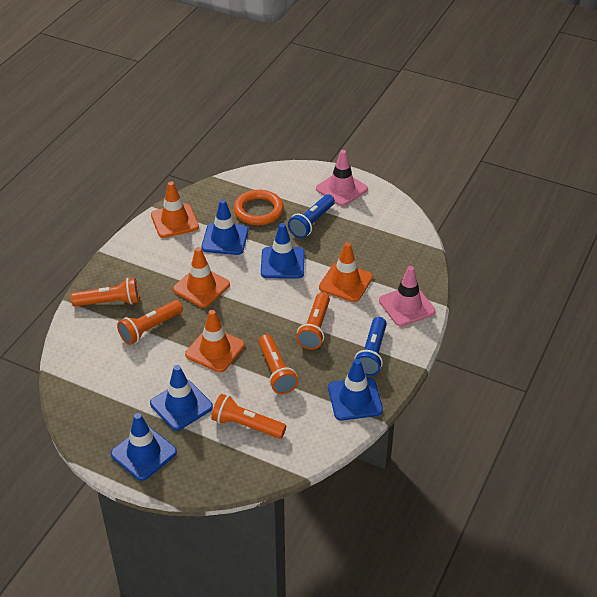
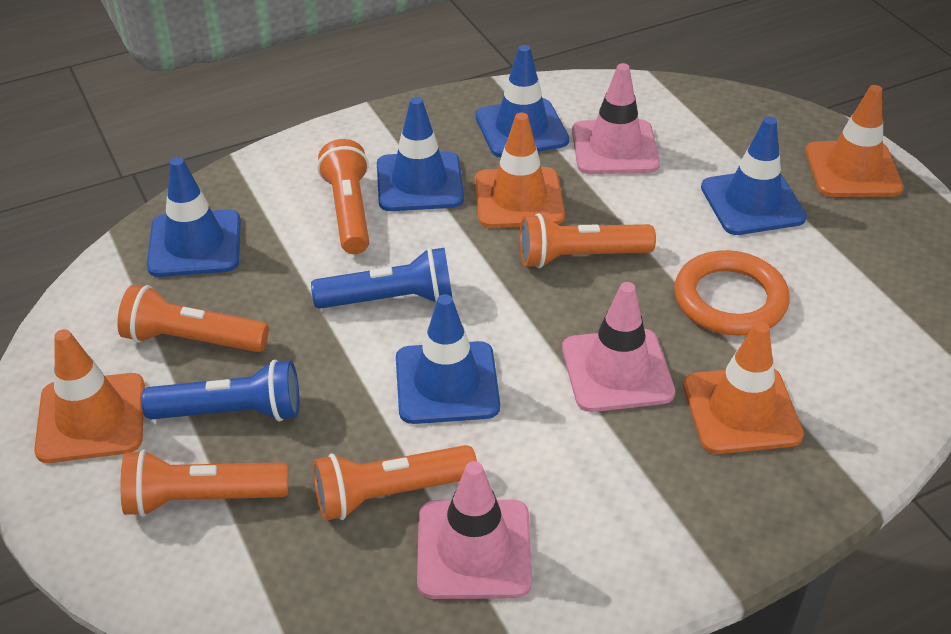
pink traffic cone: [316,150,368,206] [379,266,436,327] = 2 -> [417,461,532,599] [562,282,675,412] [572,63,660,174] = 3

